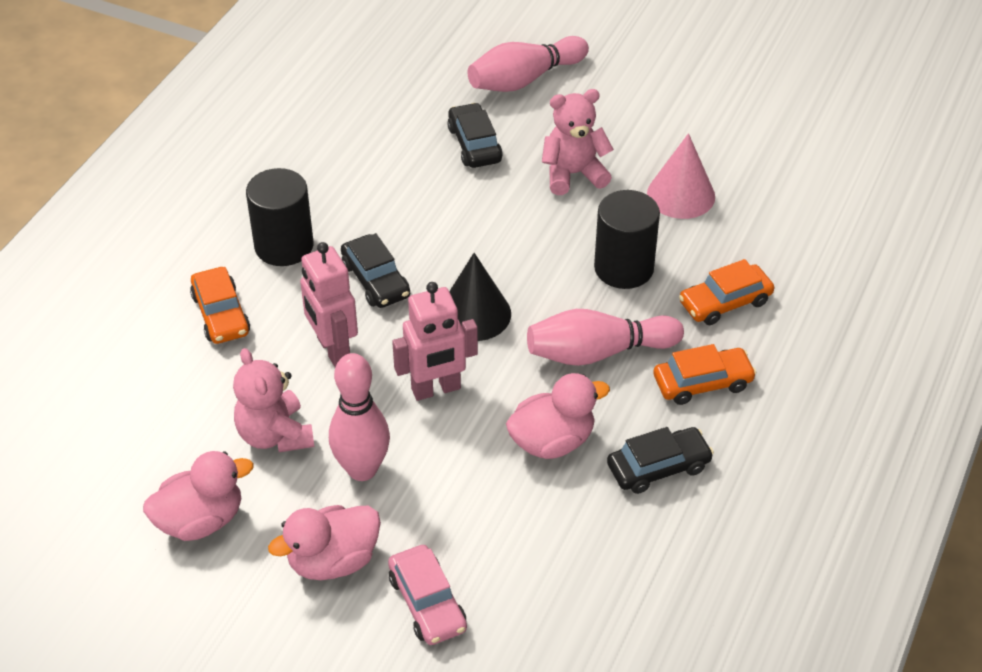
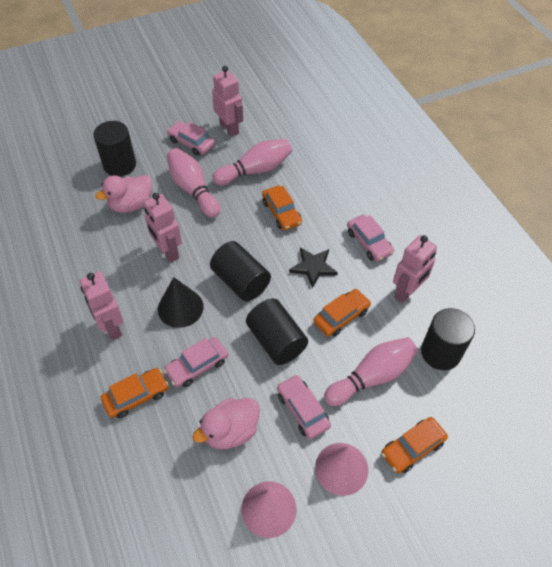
black car: [341,233,410,308] [448,103,503,168] [607,427,714,494] = 3 -> none = 0
black cylinder: [246,168,314,266] [594,190,660,289] = 2 -> [93,121,136,177] [210,241,271,302] [246,298,308,365] [421,308,475,370] = 4
black star: none = 0 -> [289,247,338,288] = 1
orange car: [190,267,250,344] [654,344,757,405] [679,259,774,325] = 3 -> [101,368,169,418] [262,185,302,230] [313,289,371,336] [382,417,448,473] = 4
pink car: [388,545,467,645] = 1 -> [164,337,228,387] [167,121,215,156] [277,375,331,439] [347,215,394,262] = 4
pink cone: [647,133,715,219] = 1 -> [241,481,296,538] [315,443,368,496] = 2
pink duck: [143,451,253,541] [268,505,381,580] [506,373,610,459] = 3 -> [96,175,152,213] [193,398,260,449] = 2
pink robot: [300,242,358,367] [392,282,478,401] = 2 -> [80,271,123,340] [144,193,182,263] [212,66,243,137] [393,235,437,303] = 4
pink teddy bear: [233,348,314,452] [542,89,614,195] = 2 -> none = 0

